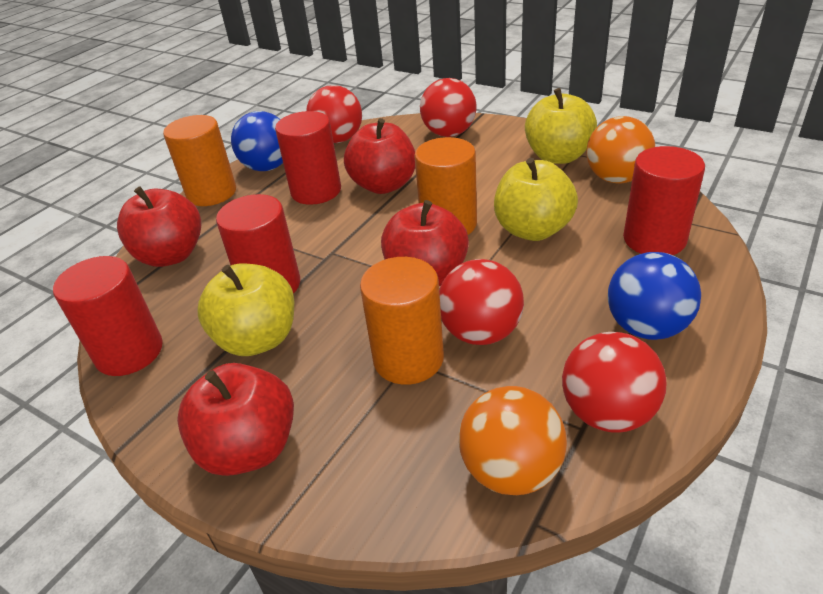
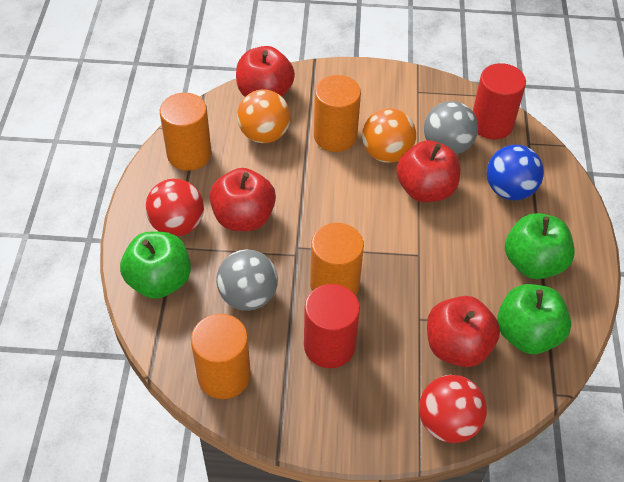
blue ball: [231,111,283,171] [608,252,701,340] = 2 -> [487,145,544,200] = 1
green apple: none = 0 -> [120,232,191,299] [497,284,571,354] [505,213,575,279] = 3
grey ball: none = 0 -> [216,249,278,311] [424,101,478,154] = 2
orange cylinder: [163,115,236,206] [360,257,444,385] [414,137,477,235] = 3 -> [160,93,212,171] [191,314,251,399] [310,223,364,296] [314,75,361,152] = 4
red ball: [306,85,362,143] [420,78,476,137] [439,259,524,345] [562,332,666,433] = 4 -> [145,179,204,236] [419,375,487,443] = 2
red cylinder: [53,256,163,376] [216,194,300,294] [275,111,341,205] [623,146,705,255] = 4 -> [304,284,360,368] [473,63,526,139] = 2
yellow apple: [197,263,294,356] [494,158,578,241] [525,88,597,164] = 3 -> none = 0

